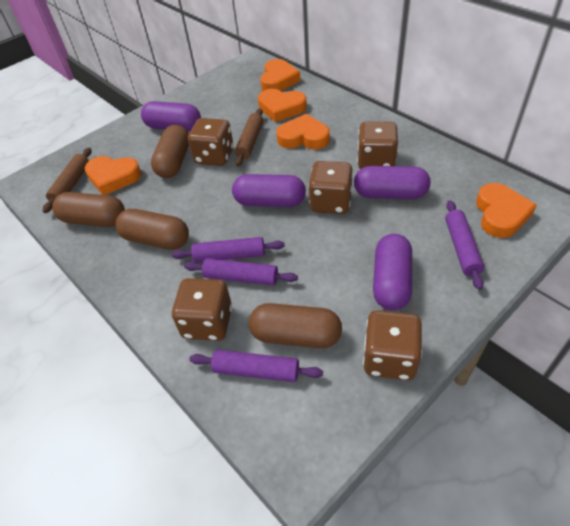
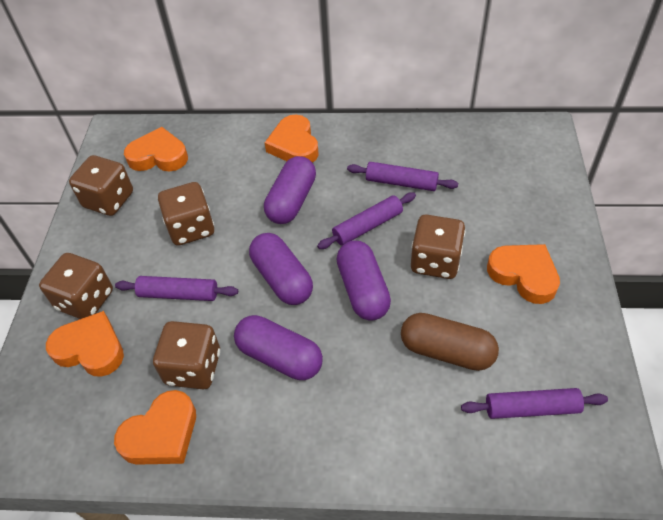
brown capsule: [52,192,125,227] [115,209,189,250] [151,125,189,178] [249,303,342,348] = 4 -> [401,313,499,371] = 1
brown rolling pin: [43,148,91,213] [235,108,263,166] = 2 -> none = 0

